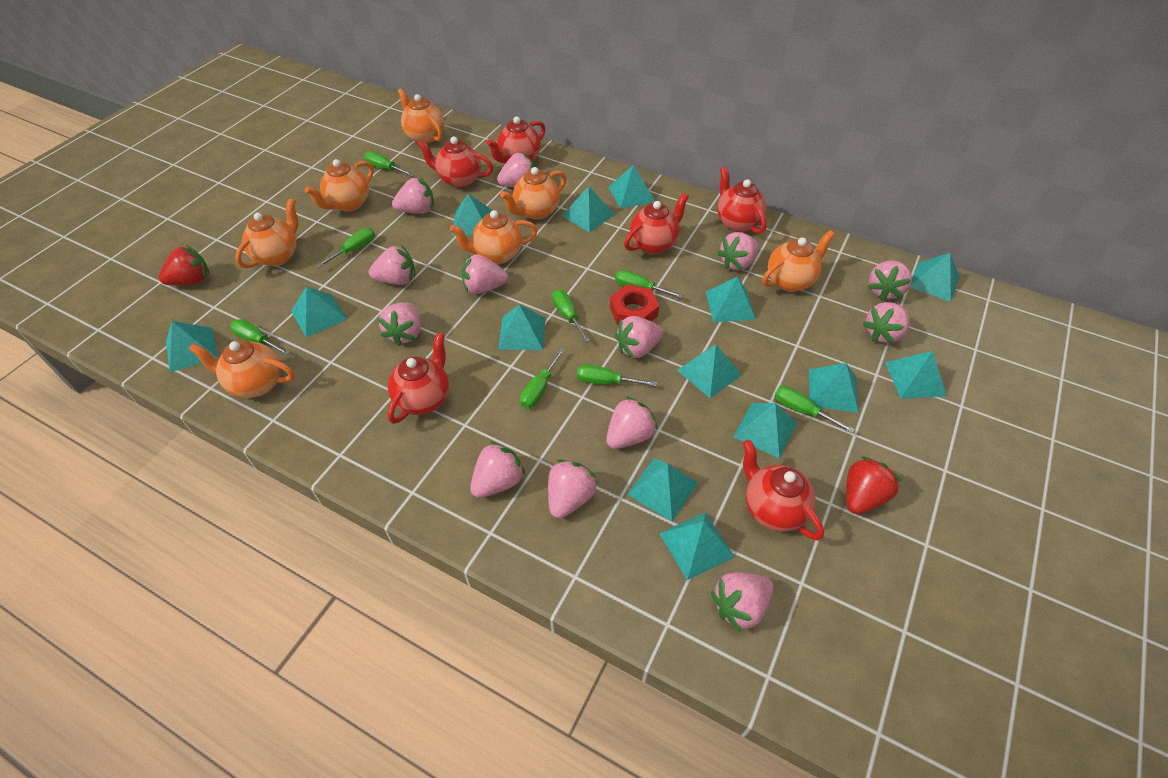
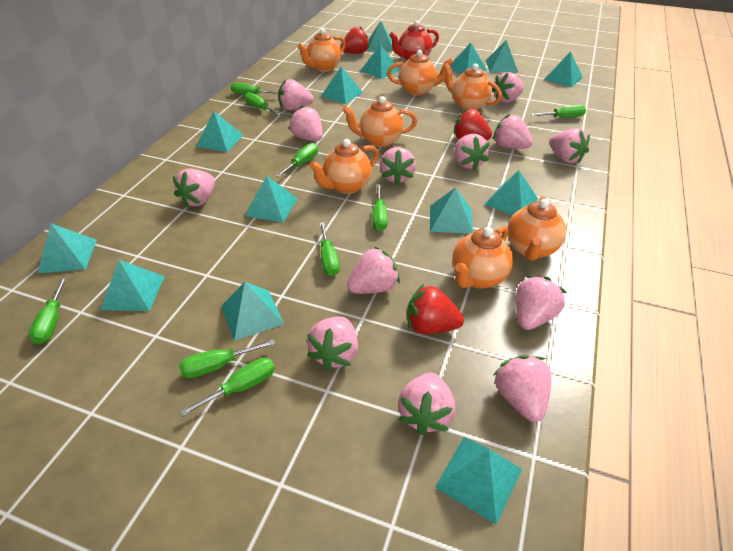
green screwdriver: [230,319,290,356] [316,228,375,268] [364,151,414,176] [520,348,565,408] [552,289,590,342] [577,365,656,386] [615,270,684,298] [775,386,855,433] = 8 -> [29,276,67,344] [179,339,275,378] [180,358,275,417] [231,83,278,95] [245,92,281,116] [276,143,318,177] [319,222,339,276] [372,185,388,231] [531,105,586,118] = 9
red nut: [610,284,659,325] = 1 -> none = 0
red strawberry: [159,245,209,285] [846,456,902,514] = 2 -> [340,26,370,54] [407,284,464,334] [453,108,492,140] = 3
red teapot: [388,333,449,424] [417,137,493,188] [486,116,545,164] [624,193,689,254] [717,167,767,234] [743,440,824,541] = 6 -> [389,20,439,61] = 1

